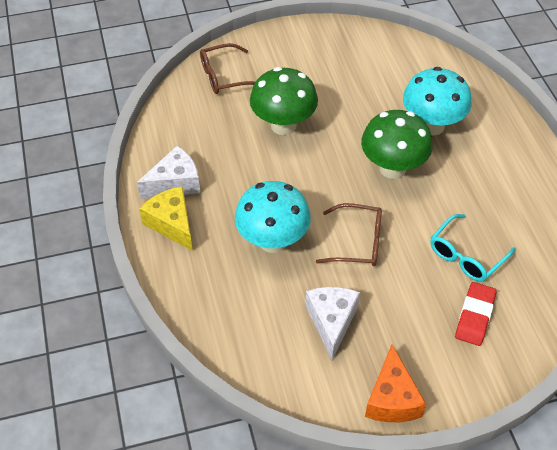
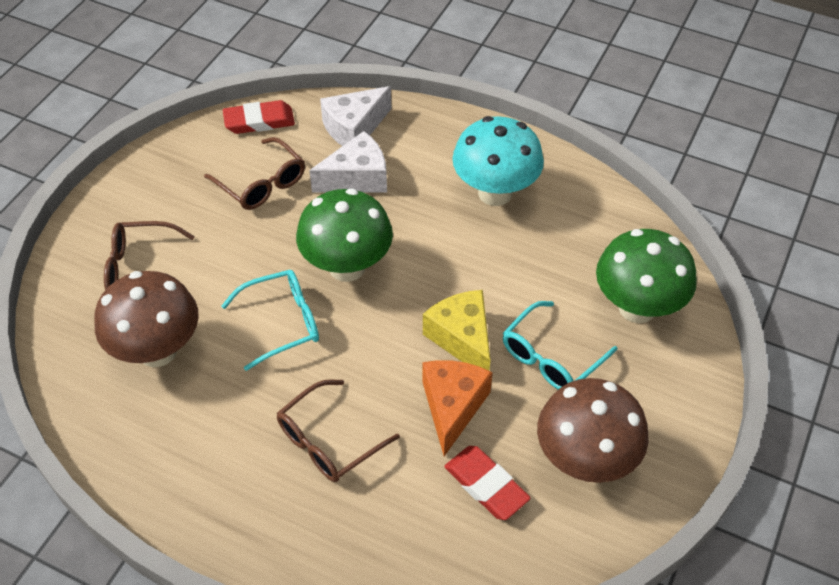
brown glasses: [200,43,255,94] [316,203,382,266] = 2 -> [104,221,195,290] [204,137,305,210] [277,379,400,482] = 3
brown mushroom: none = 0 -> [94,271,199,367] [537,378,649,483] = 2
red eraser: [455,282,497,346] = 1 -> [223,100,295,134] [444,446,531,520] = 2
turquoise glasses: [430,214,516,282] = 1 -> [221,270,319,371] [503,301,617,389] = 2
turquoise mushroom: [235,181,311,253] [403,67,472,136] = 2 -> [452,116,544,206] = 1

